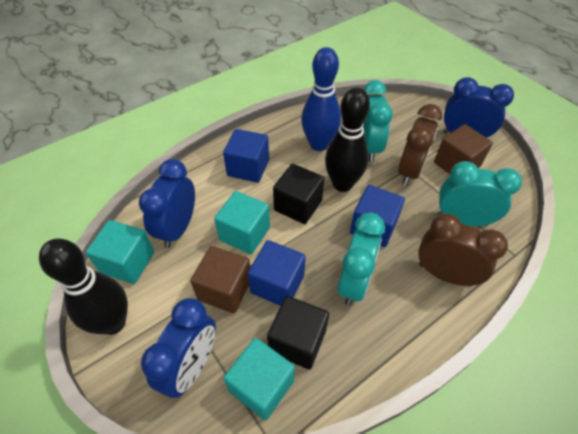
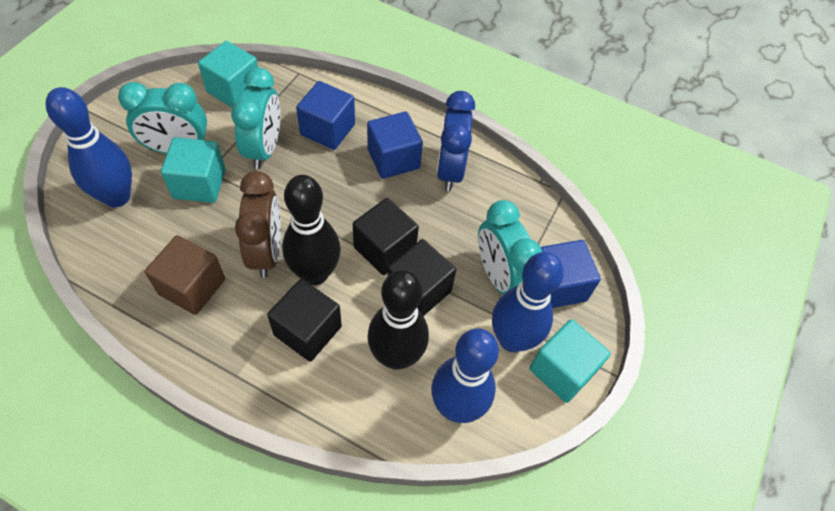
black cube: [267,296,329,370] [273,164,324,224] = 2 -> [267,279,342,361] [353,198,419,275] [388,239,456,316] = 3
blue bowling pin: [301,47,341,151] = 1 -> [45,87,132,207] [431,328,499,423] [492,252,564,352] = 3
blue clock: [139,159,195,248] [141,298,216,398] [443,77,514,138] = 3 -> [437,91,475,191] = 1
brown clock: [398,104,442,186] [418,213,508,286] = 2 -> [235,171,281,278] = 1
brown cube: [190,246,250,313] [434,124,493,174] = 2 -> [145,235,225,315] = 1

